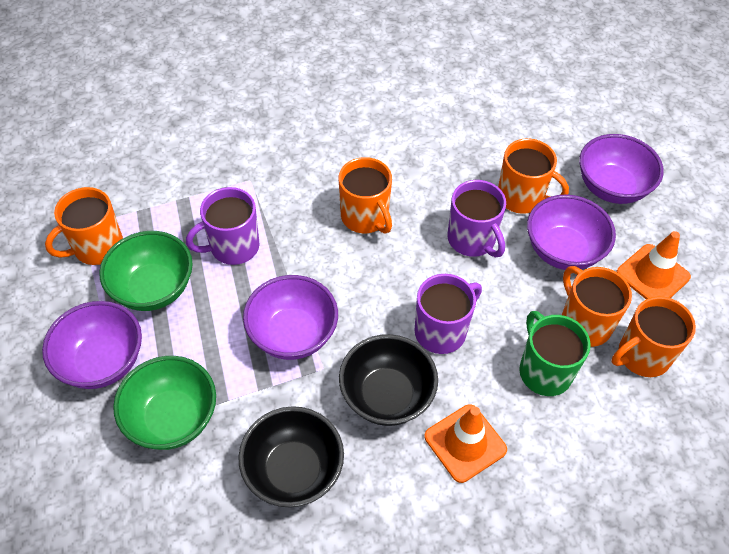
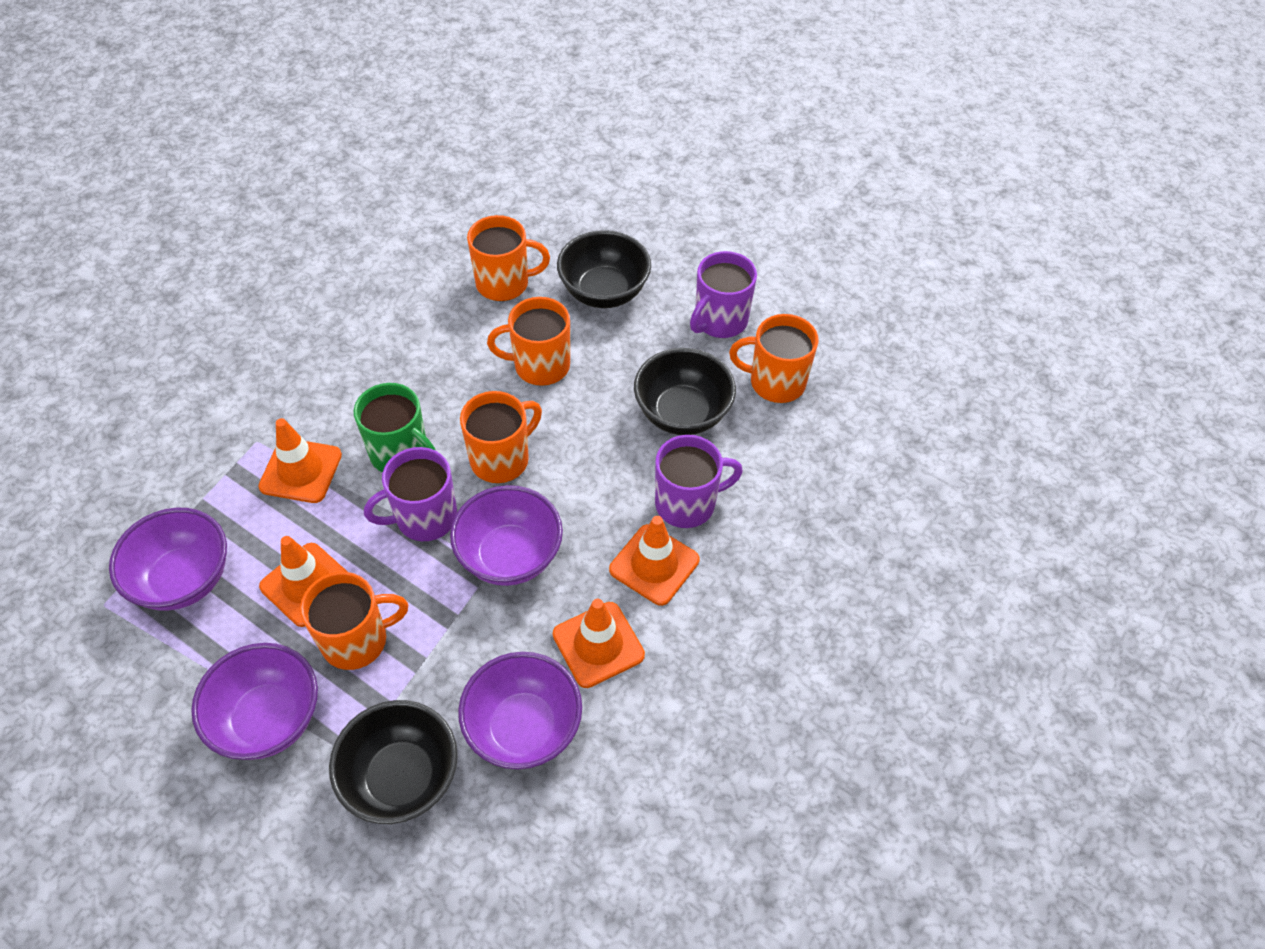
black bowl: [238,406,344,508] [339,334,438,426] = 2 -> [329,700,458,824] [557,230,651,308] [634,348,736,435] = 3
green bowl: [99,231,193,311] [113,356,216,450] = 2 -> none = 0
orange traffic cone: [424,404,507,483] [617,231,691,299] = 2 -> [258,418,342,503] [259,536,348,627] [553,599,645,688] [609,516,700,606] = 4

